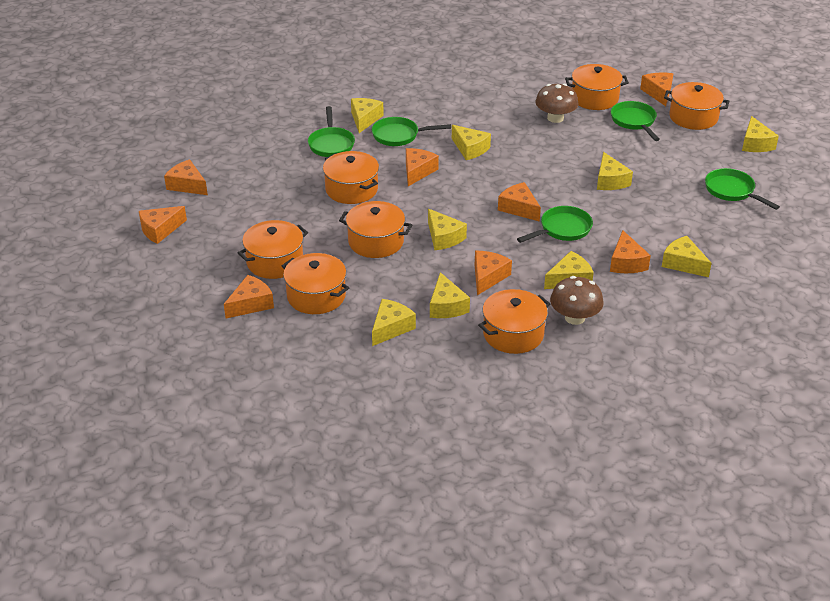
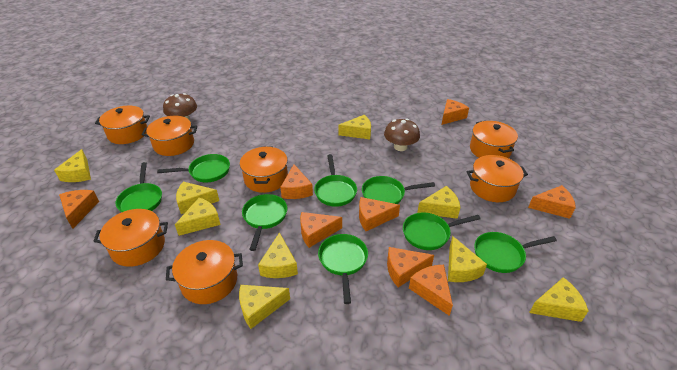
green pan: [308,106,355,157] [372,117,451,146] [517,206,593,243] [611,101,660,141] [705,168,780,210] = 5 -> [115,162,162,212] [157,154,230,182] [242,194,287,251] [314,154,357,207] [318,234,368,304] [362,176,435,204] [403,213,480,250] [474,232,557,273] = 8

